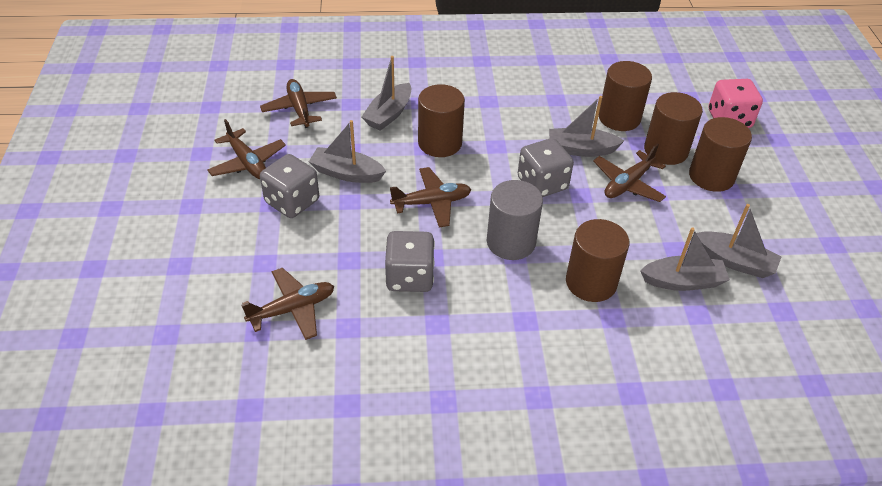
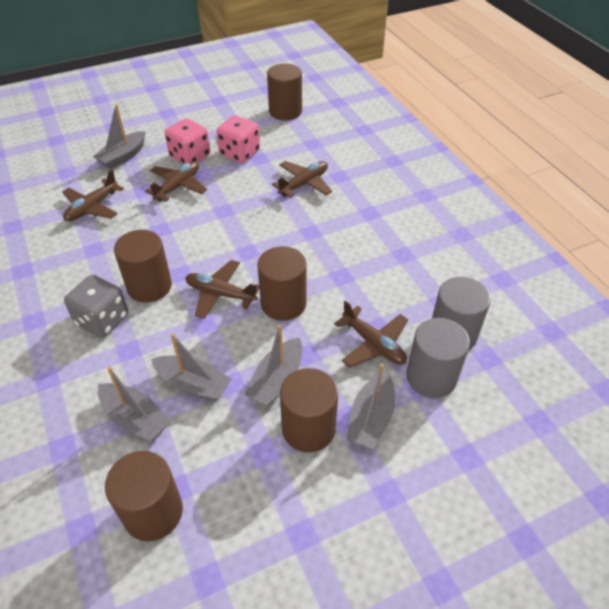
grey cylinder: [487,180,543,260] = 1 -> [406,318,470,398] [432,277,491,351] = 2
grey dice: [260,154,319,218] [385,231,435,292] [518,138,574,197] = 3 -> [64,275,128,338] = 1
pink dice: [709,79,763,128] = 1 -> [165,118,210,164] [216,115,260,163] = 2

